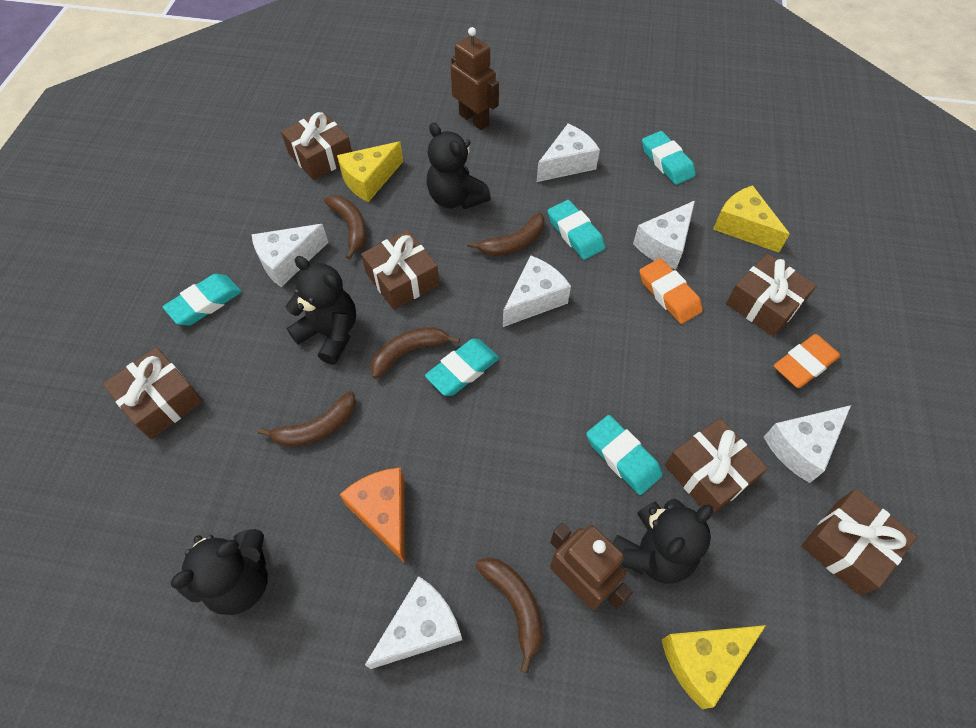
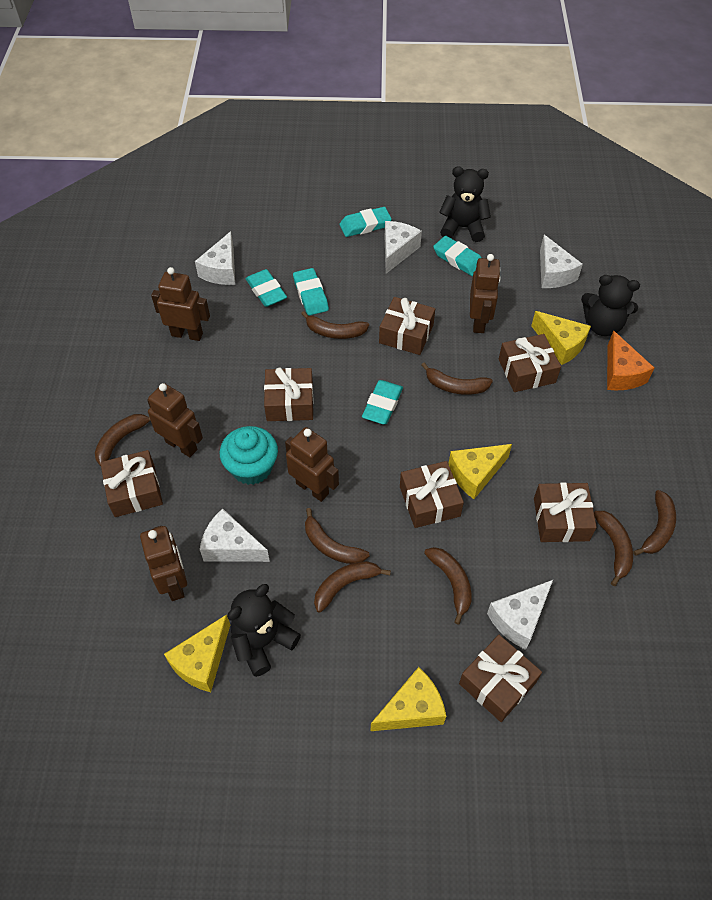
black teddy bear: [170,529,268,615] [286,256,356,365] [426,123,491,209] [613,499,713,584] = 4 -> [227,584,301,677] [439,166,491,242] [581,275,640,336] = 3
brown banana: [258,391,356,447] [324,195,366,260] [370,327,460,379] [468,213,545,256] [476,558,542,673] = 5 -> [95,414,151,466] [301,311,369,339] [305,508,369,564] [314,561,391,612] [421,363,493,395] [424,547,472,625] [594,511,633,586] [633,490,676,556] = 8
brown gift: [103,347,203,439] [281,111,352,180] [361,230,439,310] [665,418,768,515] [726,253,817,337] [802,489,917,596] = 6 -> [100,450,163,517] [264,367,314,421] [379,297,435,355] [400,461,464,528] [459,635,542,722] [499,334,561,392] [534,482,597,542] = 7
brown robot: [450,27,499,130] [550,523,633,610] = 2 -> [140,526,187,601] [147,383,203,457] [151,267,210,341] [285,427,339,502] [470,254,501,333] = 5
orange eraser: [640,258,703,324] [774,334,841,388] = 2 -> none = 0
turquoise cupcake: none = 0 -> [220,426,278,485] = 1
white cheese: [252,224,328,287] [365,576,462,669] [503,256,571,327] [537,124,600,182] [633,201,695,269] [764,405,851,483] = 6 -> [195,231,235,285] [200,508,270,562] [385,221,422,274] [487,580,553,650] [540,235,583,288] = 5
yellow cheese: [337,141,403,202] [661,625,766,709] [713,185,790,253] = 3 -> [164,614,230,692] [371,667,446,731] [448,444,512,499] [531,311,591,365] = 4

